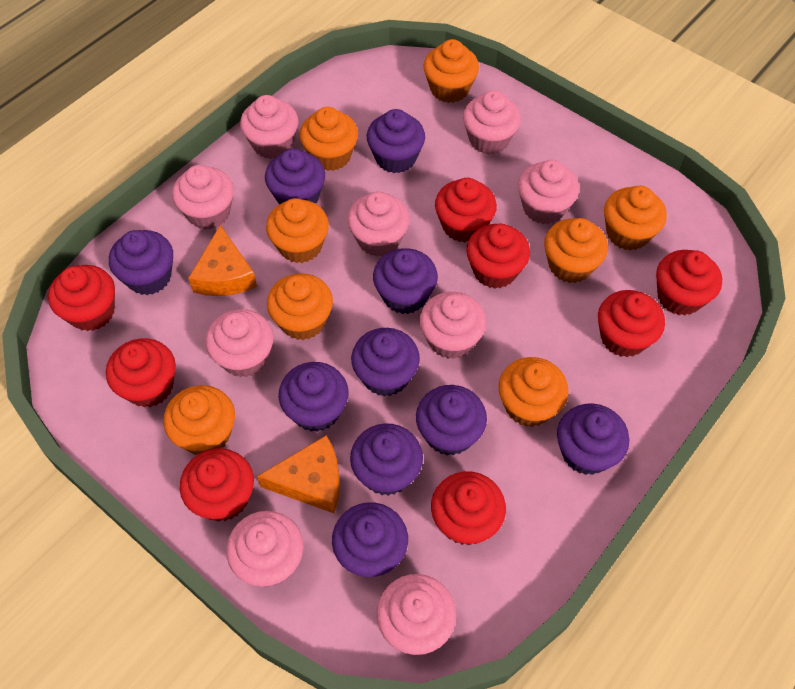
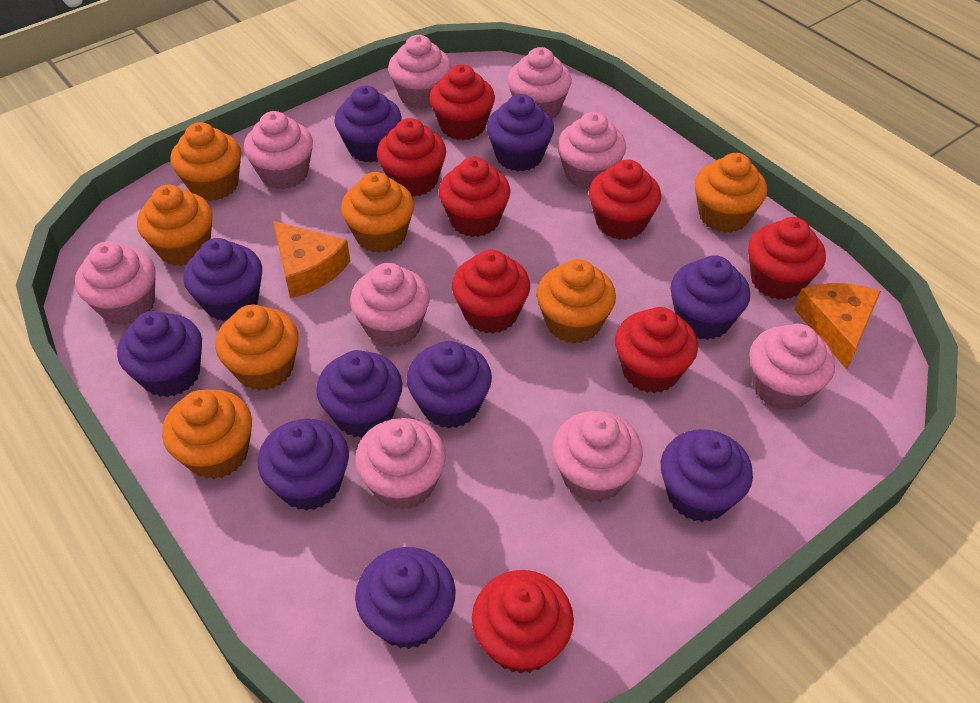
orange cupcake: [163,385,235,455] [266,198,329,263] [267,273,333,340] [300,107,358,171] [423,39,479,103] [498,357,569,427] [544,218,608,283] [604,186,667,251] = 8 -> [137,185,213,266] [162,390,252,479] [170,122,241,201] [215,304,299,391] [341,172,414,253] [537,259,616,343] [695,153,767,233] = 7

